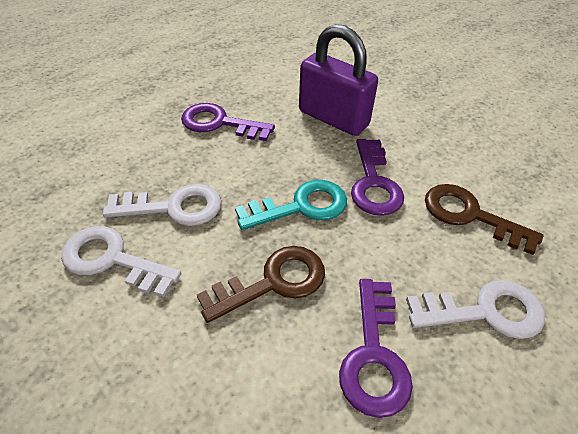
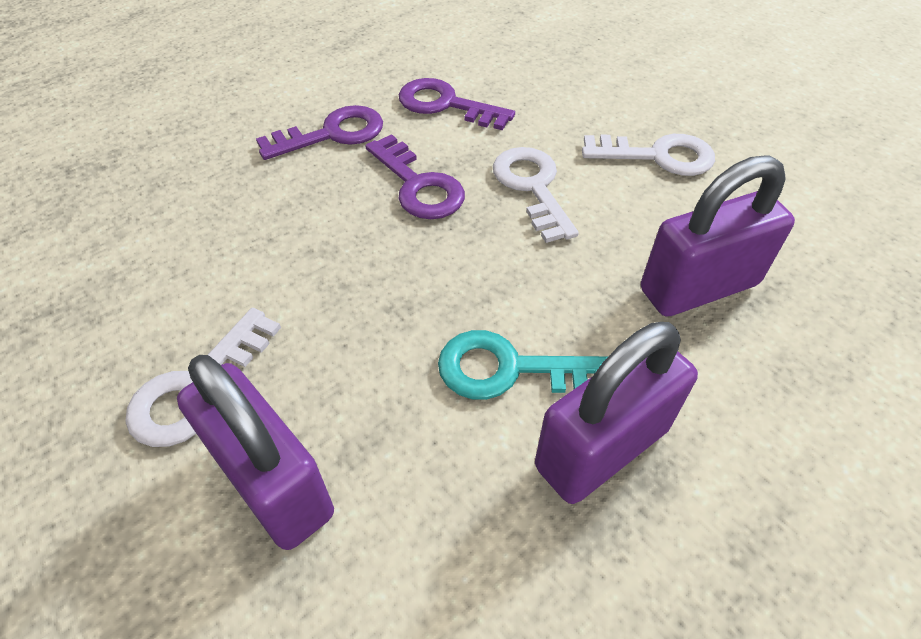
brown key: [197,246,325,323] [425,184,544,255] = 2 -> none = 0
purple padlock: [299,24,378,136] = 1 -> [177,355,334,550] [535,322,698,504] [641,155,795,317] = 3

